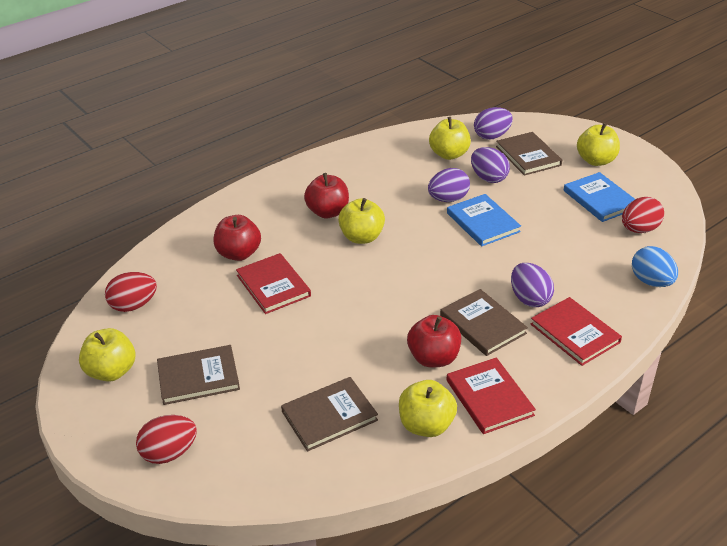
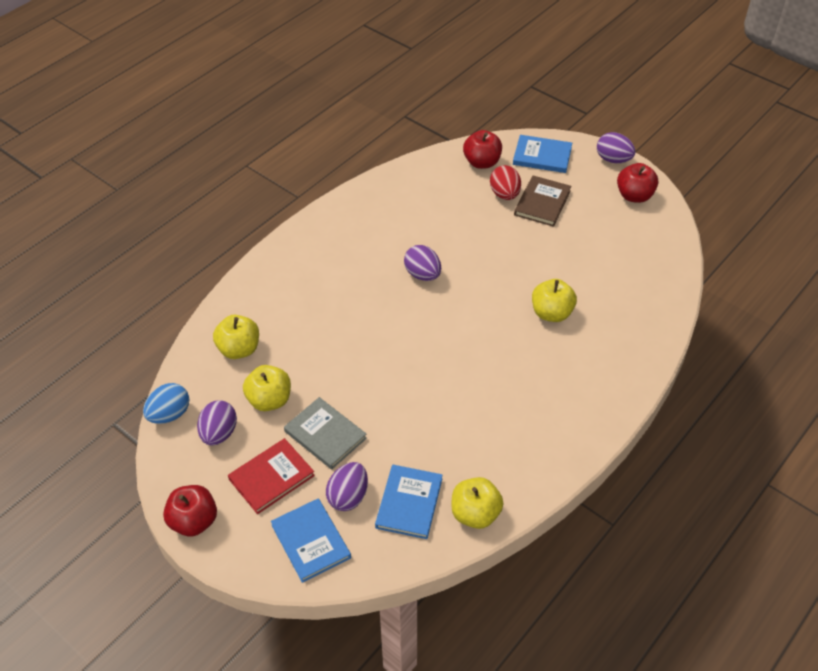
blue book: [447,194,521,246] [564,172,635,222] = 2 -> [271,498,351,583] [375,465,442,539] [513,135,572,173] = 3
brown book: [157,345,240,405] [281,377,378,452] [440,289,528,356] [496,132,562,176] = 4 -> [514,176,572,227] = 1
grey book: none = 0 -> [284,397,367,470] = 1
red book: [236,253,311,314] [447,357,536,434] [531,297,622,366] = 3 -> [228,438,315,514] = 1
red egg: [105,272,157,312] [136,415,197,464] [622,197,664,233] = 3 -> [490,165,521,200] = 1
yellow apple: [79,328,135,382] [338,198,385,244] [399,380,457,437] [429,117,471,160] [577,123,620,166] = 5 -> [213,315,259,359] [243,365,291,411] [452,477,504,529] [532,279,577,322] = 4

